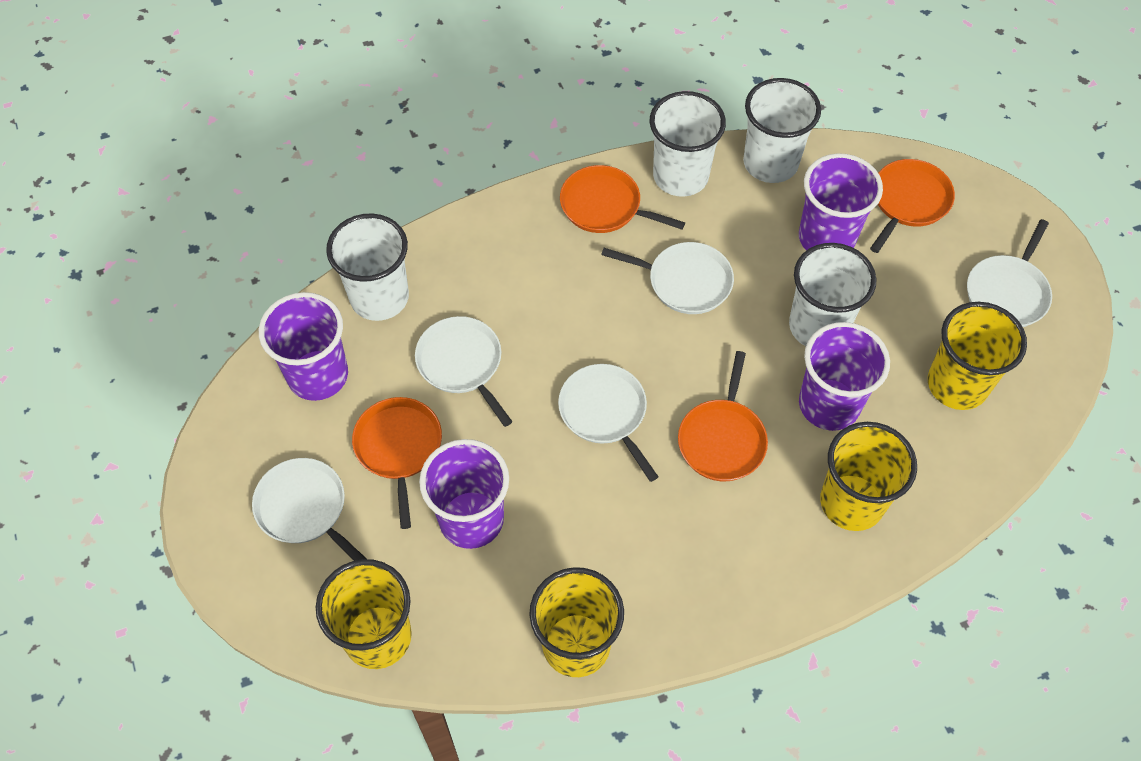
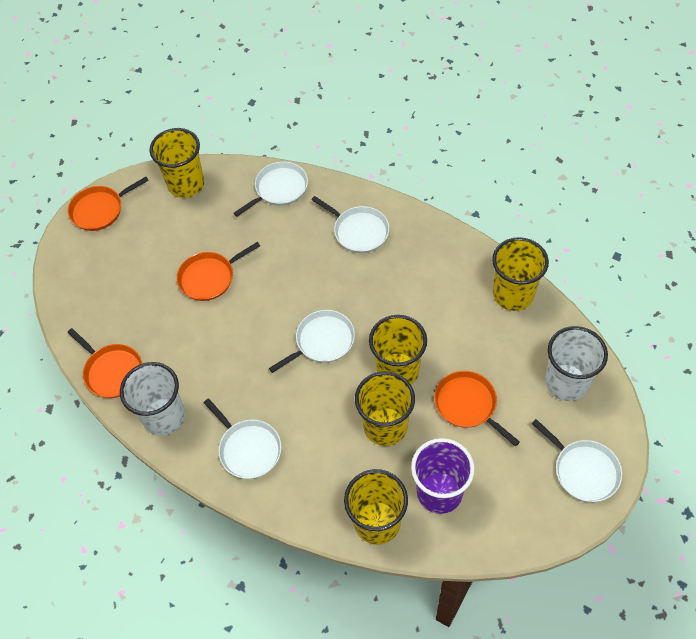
purple cup: [259,292,348,401] [419,439,509,549] [799,153,883,251] [799,322,890,431] = 4 -> [411,438,475,514] = 1
white cup: [326,213,409,321] [649,91,726,197] [743,78,821,183] [789,243,877,346] = 4 -> [120,362,185,436] [545,326,608,401] = 2
yellow cup: [316,559,412,669] [529,567,624,677] [820,422,917,531] [928,302,1027,410] = 4 -> [150,128,204,198] [344,469,408,545] [355,371,415,446] [369,315,427,384] [492,237,549,311] = 5

